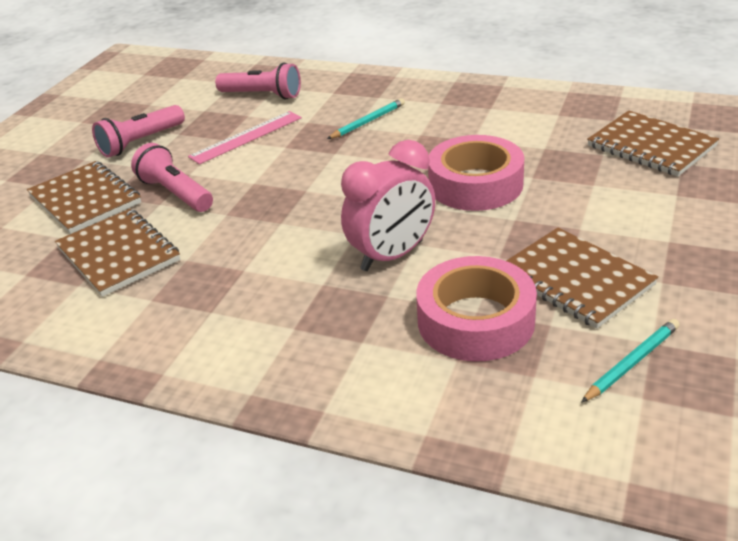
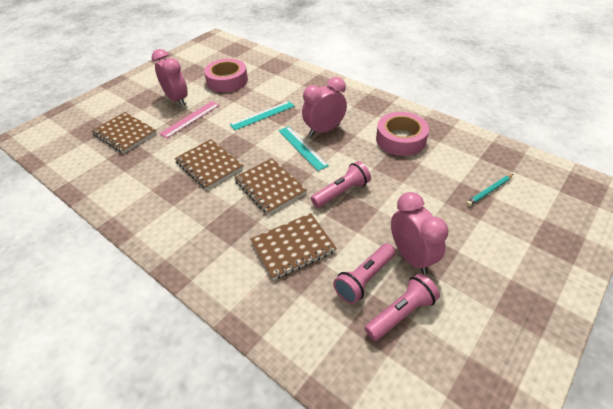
pink clock: [341,140,435,271] = 1 -> [152,49,188,106] [302,77,347,136] [391,192,449,274] = 3
turquoise pencil: [327,98,405,139] [581,319,680,403] = 2 -> [466,174,513,206] = 1
turquoise ruler: none = 0 -> [230,101,295,130] [279,126,329,171] = 2

